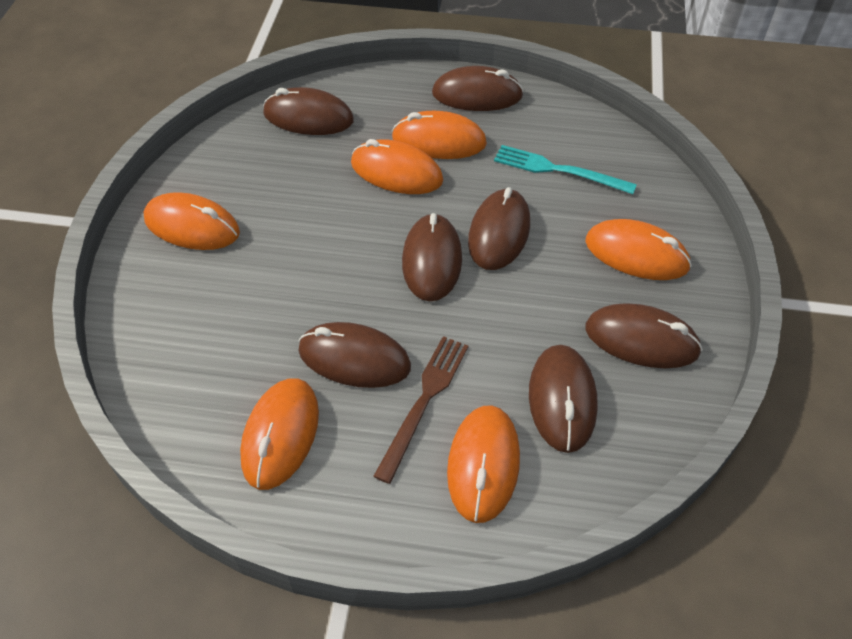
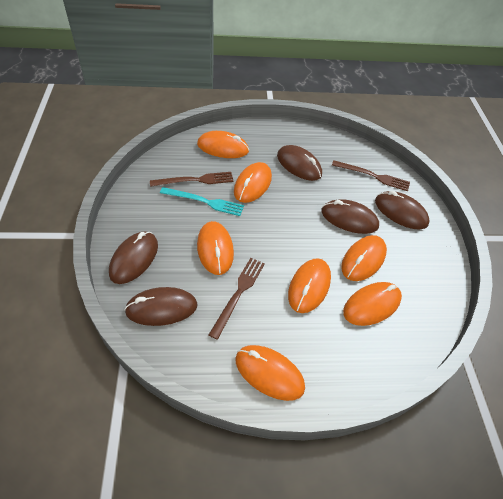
brown fork: [373,336,468,484] = 1 -> [150,172,234,187] [209,258,265,340] [332,160,410,191] = 3
brown mouse: [263,87,354,135] [298,322,411,388] [402,213,462,301] [432,66,524,111] [468,187,530,270] [529,345,598,453] [585,303,703,368] = 7 -> [109,232,158,284] [124,287,198,326] [277,145,322,181] [321,199,379,234] [375,191,430,229] = 5
orange mouse: [143,192,240,250] [240,378,319,490] [351,139,443,194] [392,111,487,159] [447,405,520,523] [585,219,692,280] = 6 -> [197,131,249,158] [197,221,234,275] [234,162,272,203] [235,345,305,401] [288,258,331,313] [341,235,387,281] [343,282,402,326] = 7

